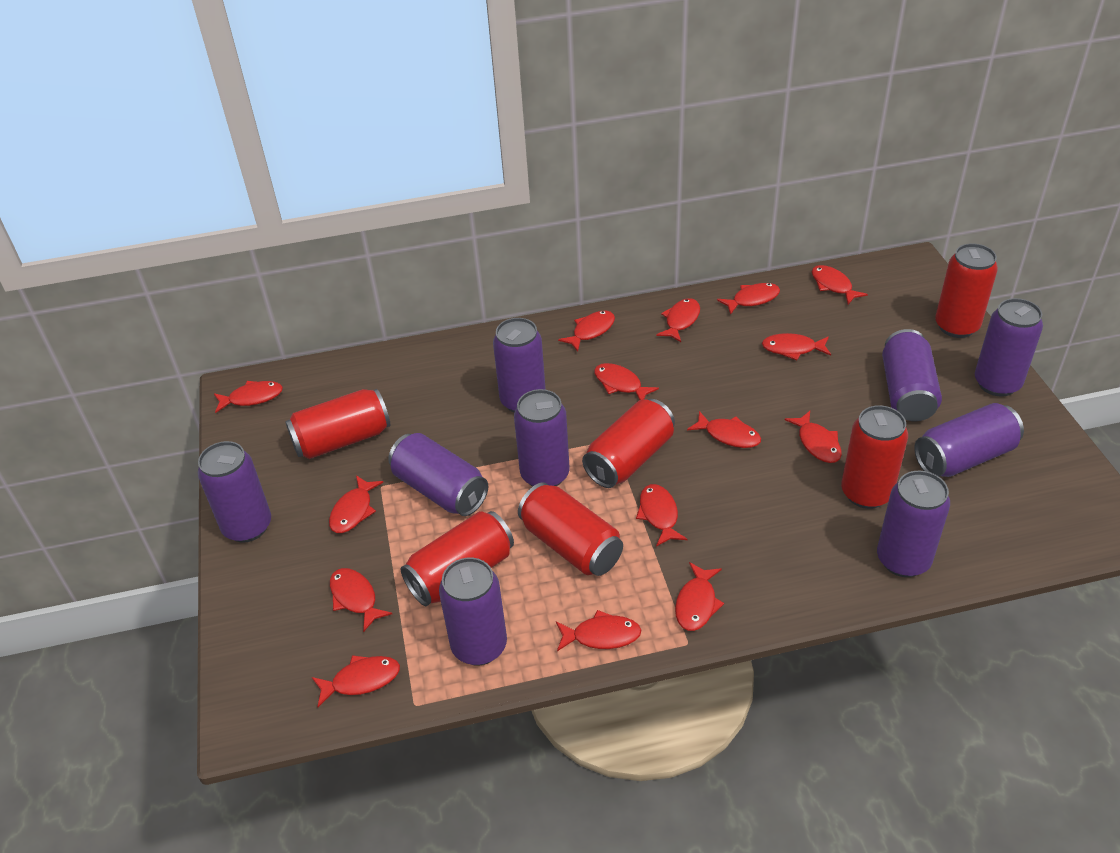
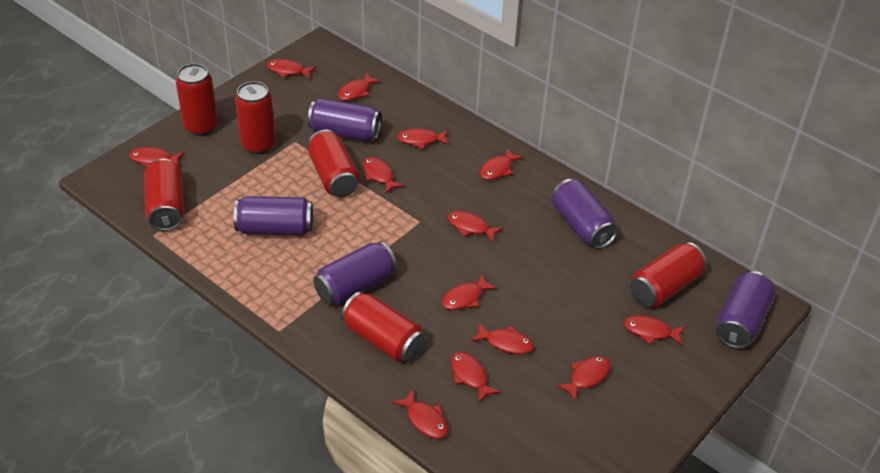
purple can: [198,441,271,543] [388,433,488,516] [439,558,507,665] [493,318,546,412] [514,389,570,487] [877,471,950,577] [882,329,942,421] [914,403,1024,477] [975,298,1043,397] = 9 -> [234,196,313,236] [308,98,381,141] [313,241,397,305] [552,179,618,249] [716,271,775,349] = 5
red fish: [214,381,283,413] [312,655,400,707] [329,475,383,533] [330,568,392,632] [556,610,641,651] [558,311,615,352] [594,363,659,400] [636,484,687,547] [656,298,700,342] [675,562,724,631] [687,411,761,448] [717,283,780,315] [762,333,831,360] [785,411,842,463] [812,265,868,304] = 15 -> [129,147,184,167] [267,59,316,79] [338,73,381,101] [363,157,404,194] [393,389,448,439] [397,128,449,149] [442,274,497,310] [448,211,503,242] [451,352,501,402] [471,323,534,354] [479,148,523,180] [556,356,610,401] [624,315,685,345] = 13

